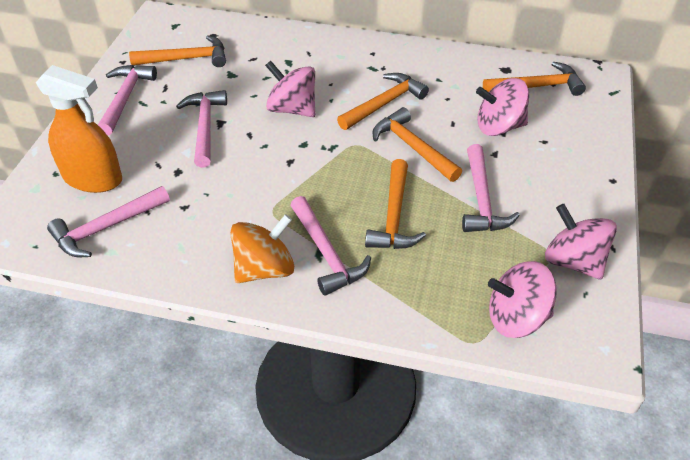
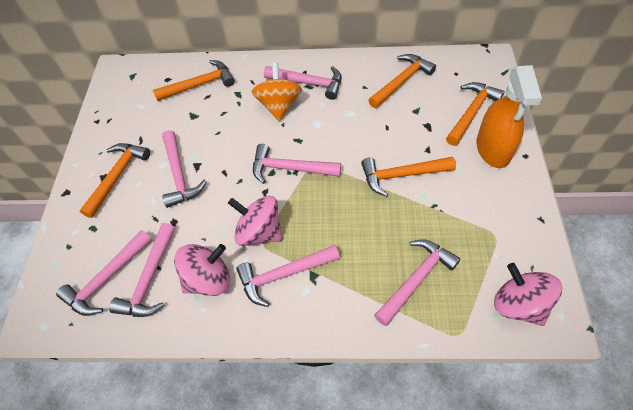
pink hammer: [47,186,170,257] [98,65,157,135] [176,90,227,168] [290,196,371,296] [462,144,520,232] = 5 -> [56,230,152,316] [109,223,175,317] [162,130,207,208] [236,245,340,307] [253,144,341,184] [264,66,341,100] [374,239,460,326] = 7
pink spinning top: [265,61,315,117] [476,78,529,136] [488,261,557,338] [545,204,617,280] = 4 -> [174,244,230,296] [228,196,282,246] [494,263,562,326] = 3

